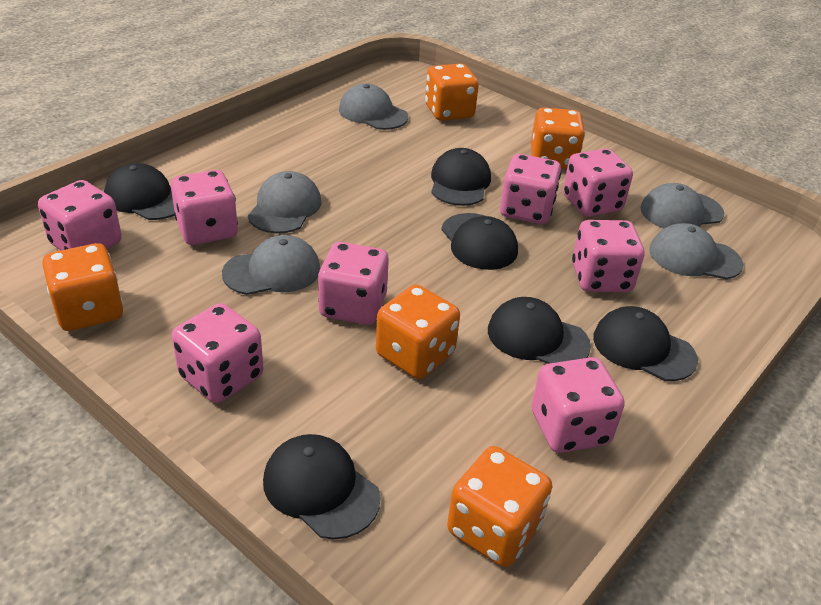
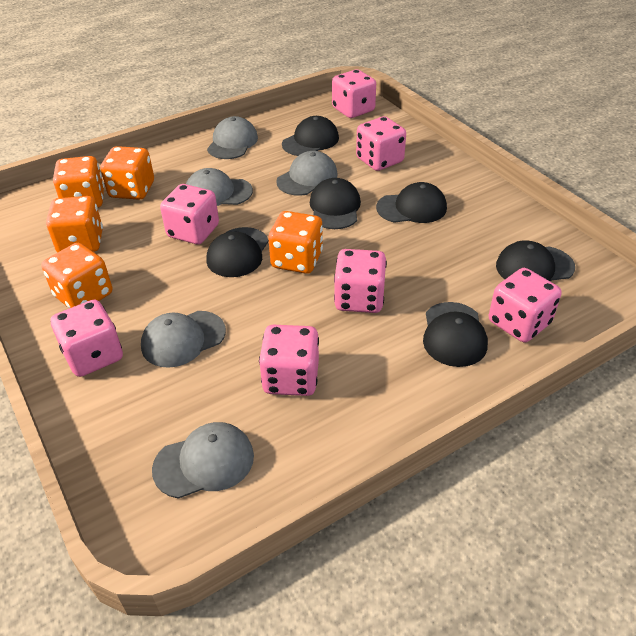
pink dice: [38,180,122,250] [171,170,238,245] [172,303,263,403] [318,242,389,325] [500,154,561,224] [532,357,625,453] [563,148,633,217] [572,220,645,292] = 8 -> [51,300,123,377] [160,184,219,244] [259,325,319,396] [332,69,376,118] [334,249,387,313] [356,116,406,171] [489,268,562,342] = 7

